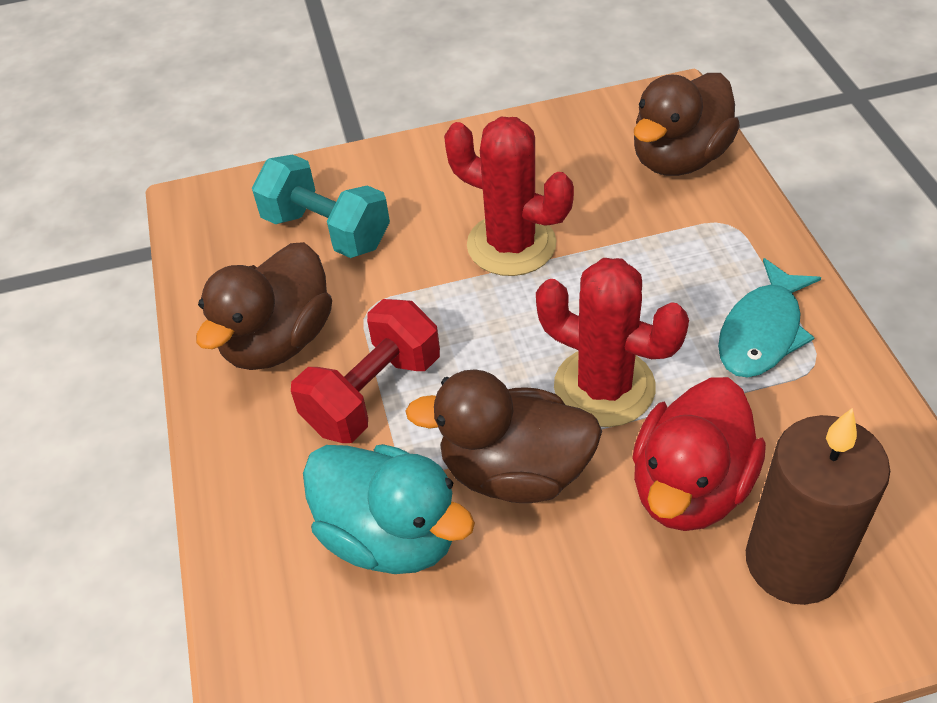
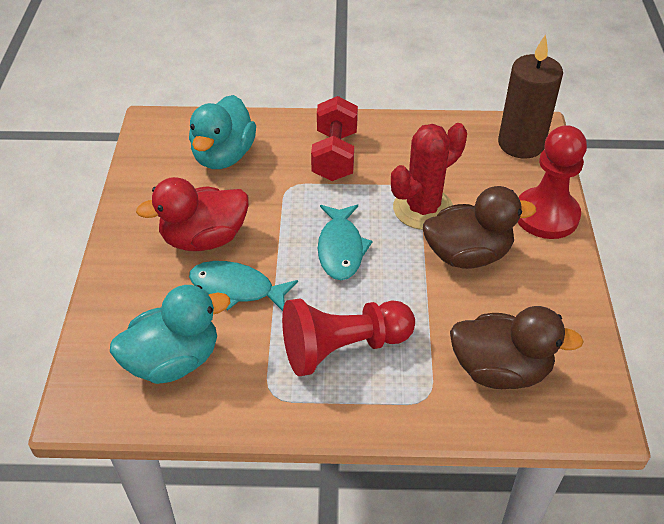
brown duck: [196,242,332,370] [405,369,602,503] [634,73,740,176] = 3 -> [423,186,536,269] [450,306,584,389] = 2
red cactus: [444,117,574,276] [536,258,689,427] = 2 -> [391,123,467,230] = 1
red pawn: none = 0 -> [282,298,415,376] [518,125,587,239] = 2
turquoise duck: [303,444,475,574] = 1 -> [110,285,230,384] [189,95,256,169] = 2
turquoise dumbbell: [252,155,390,258] = 1 -> none = 0
turquoise fish: [718,258,821,378] = 1 -> [189,261,298,311] [318,205,373,280] = 2

